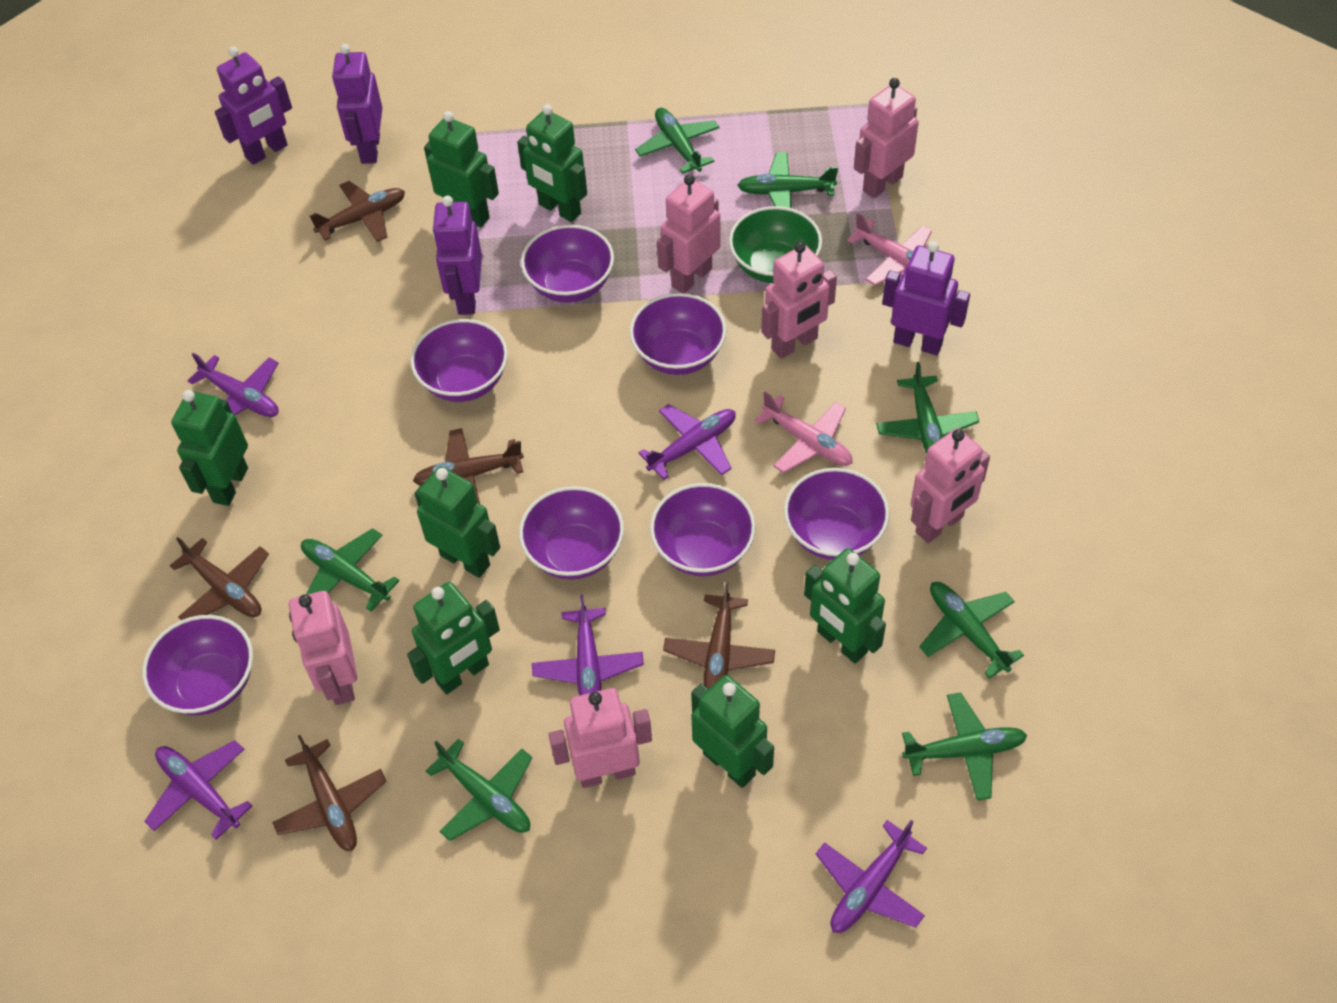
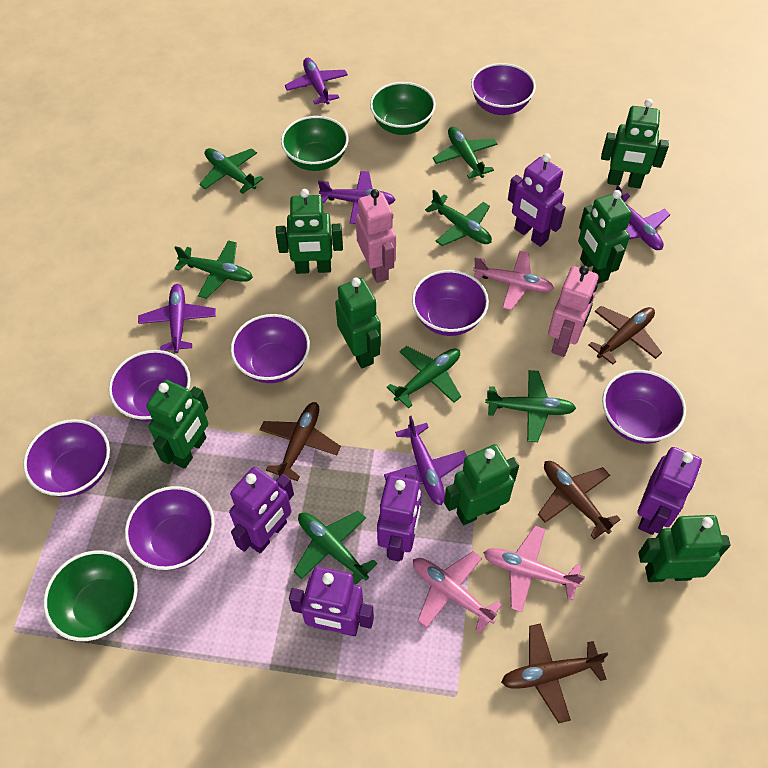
brown plane: [170,537,269,620] [272,735,386,851] [309,181,405,242] [413,428,524,504] [663,581,775,689] = 5 -> [259,402,341,481] [501,623,608,723] [538,461,621,539] [589,306,662,365] = 4
green bowl: [729,206,822,283] = 1 -> [43,551,138,641] [281,116,348,171] [370,82,436,135] = 3
pink plane: [754,392,853,473] [847,213,932,286] = 2 -> [413,551,502,634] [473,251,554,310] [483,526,585,612] = 3
pink robot: [289,591,357,705] [549,688,652,788] [657,174,720,293] [761,242,837,359] [854,78,919,198] [911,428,990,543] = 6 -> [356,189,396,283] [548,265,598,357] = 2
purple robot: [215,47,292,165] [332,44,383,164] [432,196,482,315] [882,241,970,355] = 4 -> [229,467,294,554] [289,567,374,636] [377,474,422,562] [508,153,566,247] [638,447,702,535] = 5

